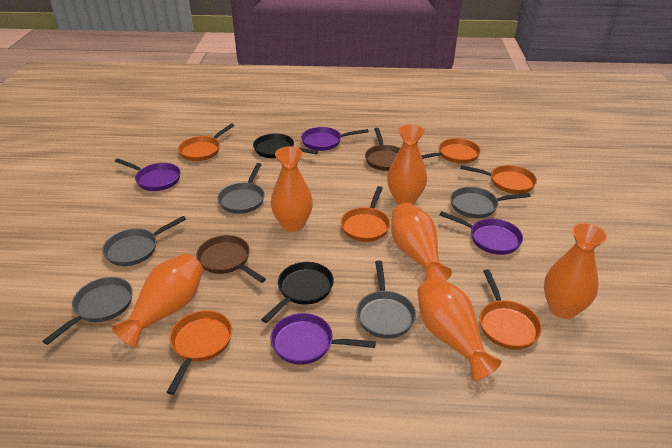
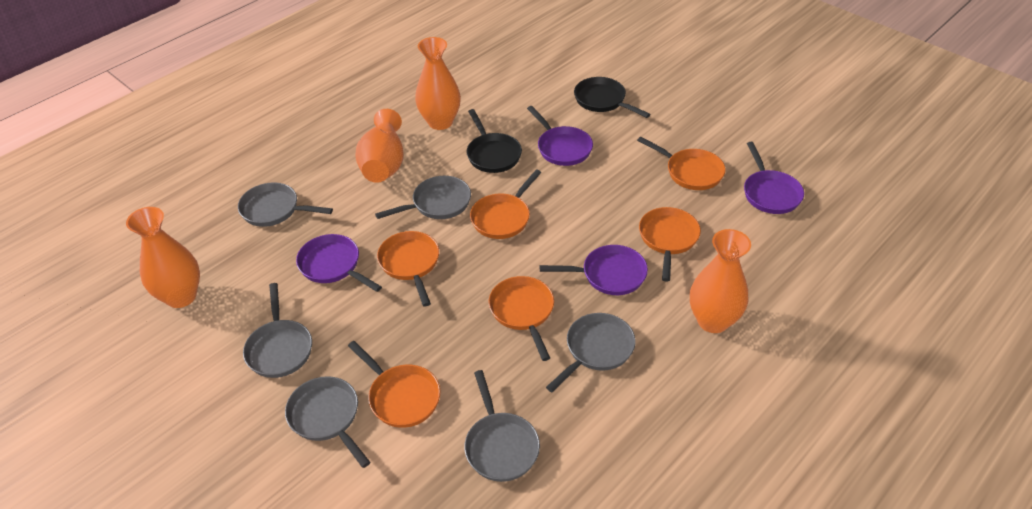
brown pan: [196,235,266,283] [365,128,400,171] = 2 -> none = 0
grey pan: [43,277,133,345] [102,216,186,266] [218,163,265,214] [357,260,416,338] [450,187,530,218] = 5 -> [238,183,333,227] [243,283,312,378] [285,376,370,468] [375,176,471,219] [464,370,540,482] [546,313,636,392] = 6
orange vase: [111,254,203,347] [271,146,313,232] [387,124,427,205] [391,203,452,281] [417,277,502,380] [544,223,607,319] = 6 -> [126,207,200,308] [355,109,404,183] [415,37,461,130] [690,229,751,333] = 4

